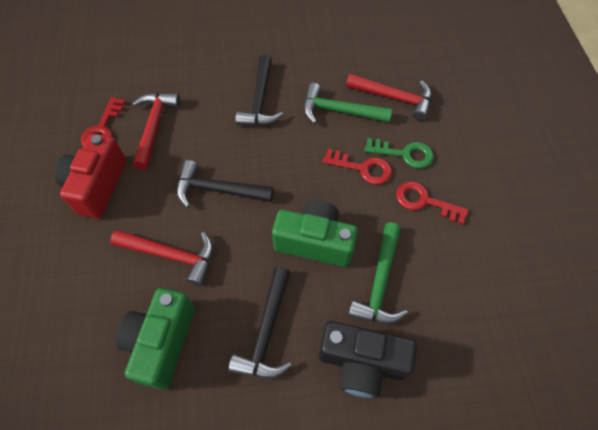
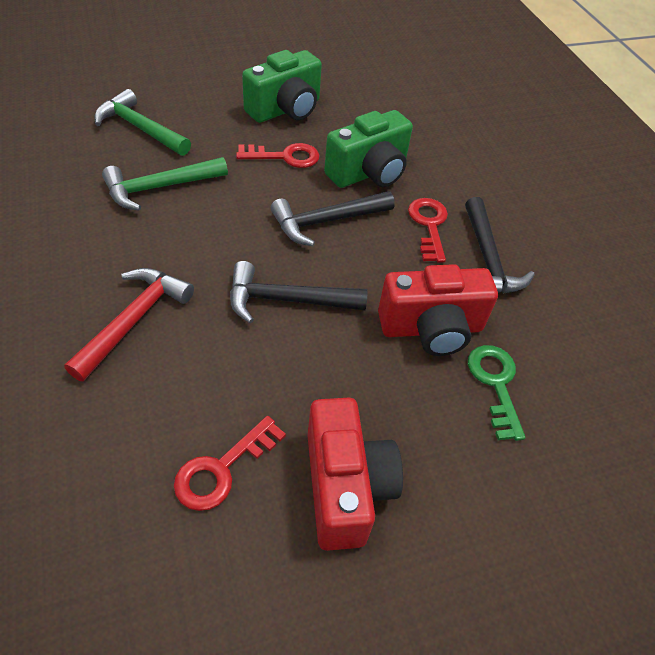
black camera: [319,321,417,398] = 1 -> none = 0
red camera: [55,133,126,218] = 1 -> [308,398,403,551] [378,264,498,356] = 2
red hammer: [110,230,213,286] [132,93,180,170] [346,74,432,121] = 3 -> [64,268,194,381] = 1

